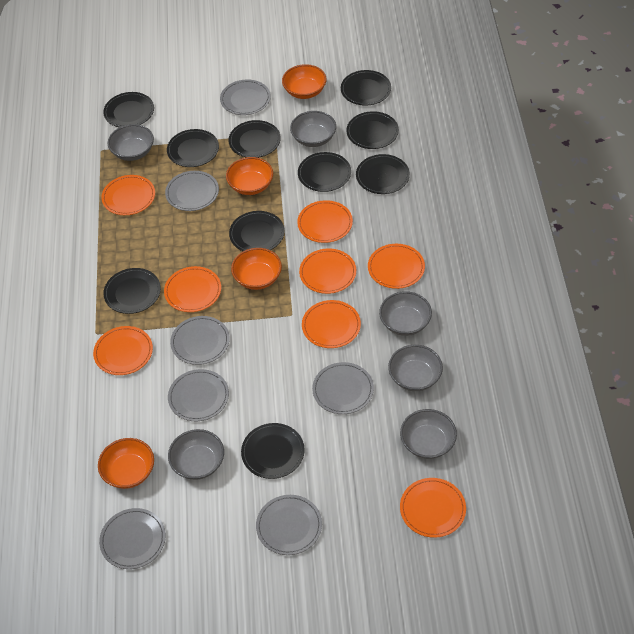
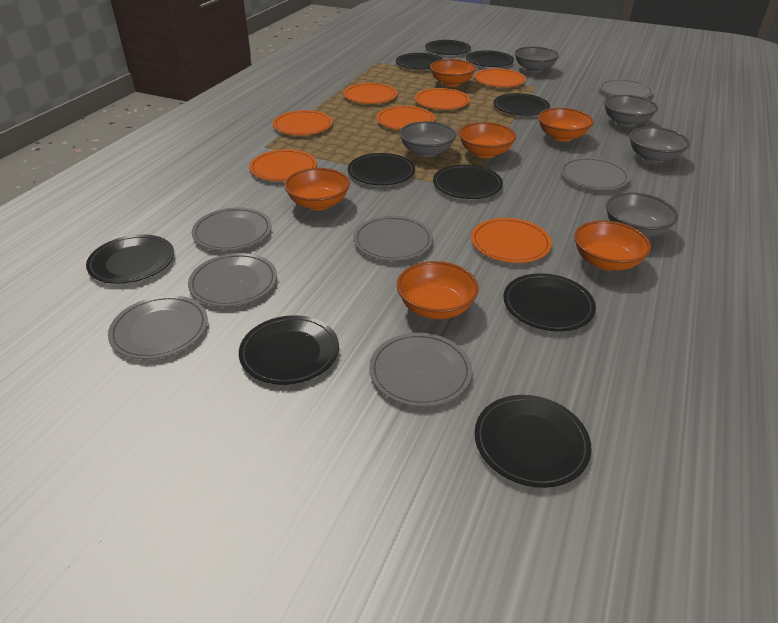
grey bowl: [108,124,154,161] [168,429,224,480] [290,111,336,147] [379,291,432,336] [388,345,443,391] [400,409,457,459] = 6 -> [399,121,456,157] [515,47,559,73] [604,95,658,127] [606,193,678,237] [629,127,690,163] = 5
orange bowl: [98,438,154,489] [226,157,273,195] [231,248,282,290] [282,64,327,99] = 4 -> [284,168,350,210] [397,261,479,319] [430,59,476,87] [459,122,516,158] [538,108,594,142] [574,221,651,271] = 6
orange plate: [93,326,153,375] [101,175,155,215] [164,266,221,312] [297,200,353,243] [299,248,356,294] [302,300,361,348] [368,244,425,289] [400,478,466,538] = 8 -> [249,149,317,181] [273,110,332,135] [343,83,397,104] [376,106,435,130] [415,88,470,110] [471,218,552,263] [474,68,526,87] = 7

